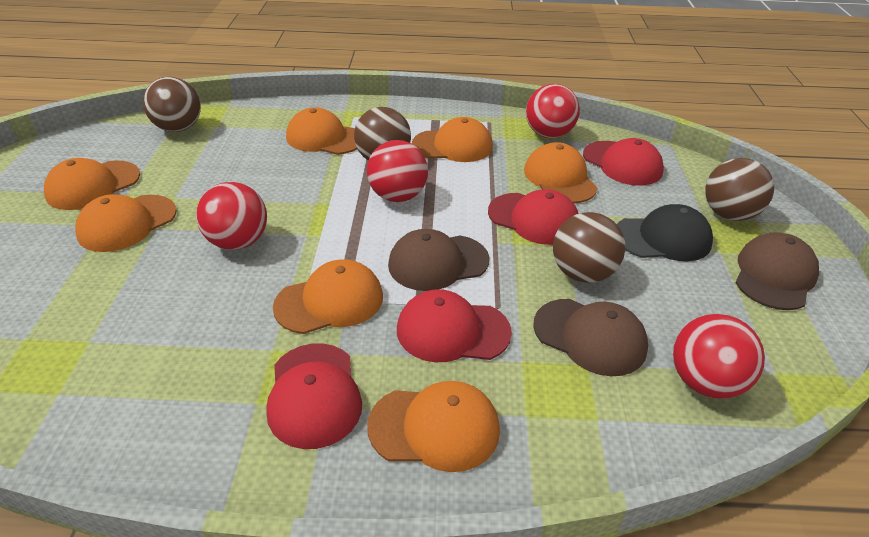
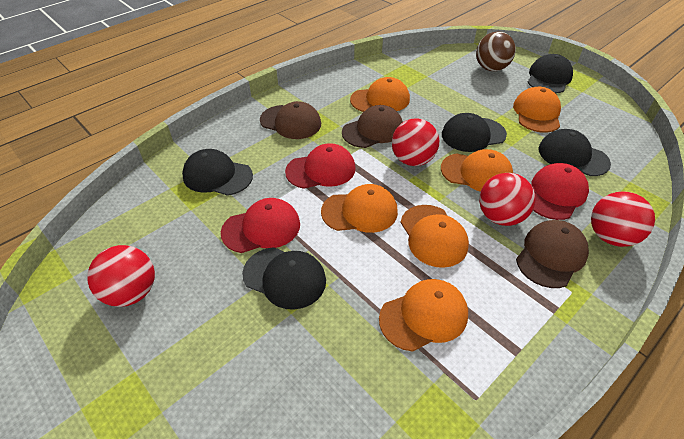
black cap: [617,204,713,261] = 1 -> [182,149,253,196] [242,247,326,310] [442,113,507,152] [527,54,573,94] [538,129,611,176] = 5
brown ball: [143,77,201,132] [354,107,411,161] [553,212,625,283] [705,158,774,221] = 4 -> [476,31,516,71] = 1
orange cap: [44,158,140,210] [75,194,177,252] [273,259,383,334] [286,107,357,155] [367,381,500,472] [412,117,493,162] [524,142,598,203] = 7 -> [321,184,398,233] [350,77,410,112] [379,279,468,352] [400,205,469,268] [441,149,513,192] [513,87,561,133] = 6
red cap: [266,343,362,449] [397,289,512,362] [488,189,579,245] [583,138,664,186] = 4 -> [221,198,300,253] [285,143,356,189] [531,163,589,220] = 3

